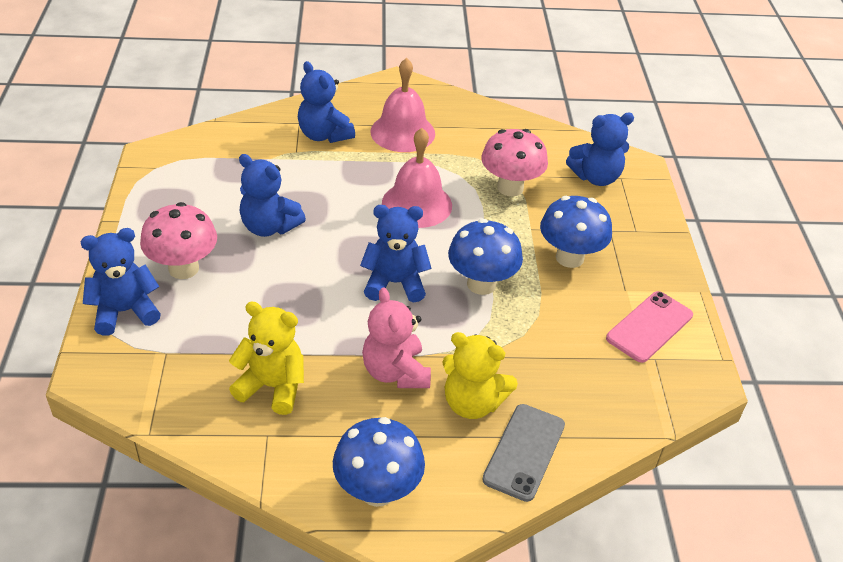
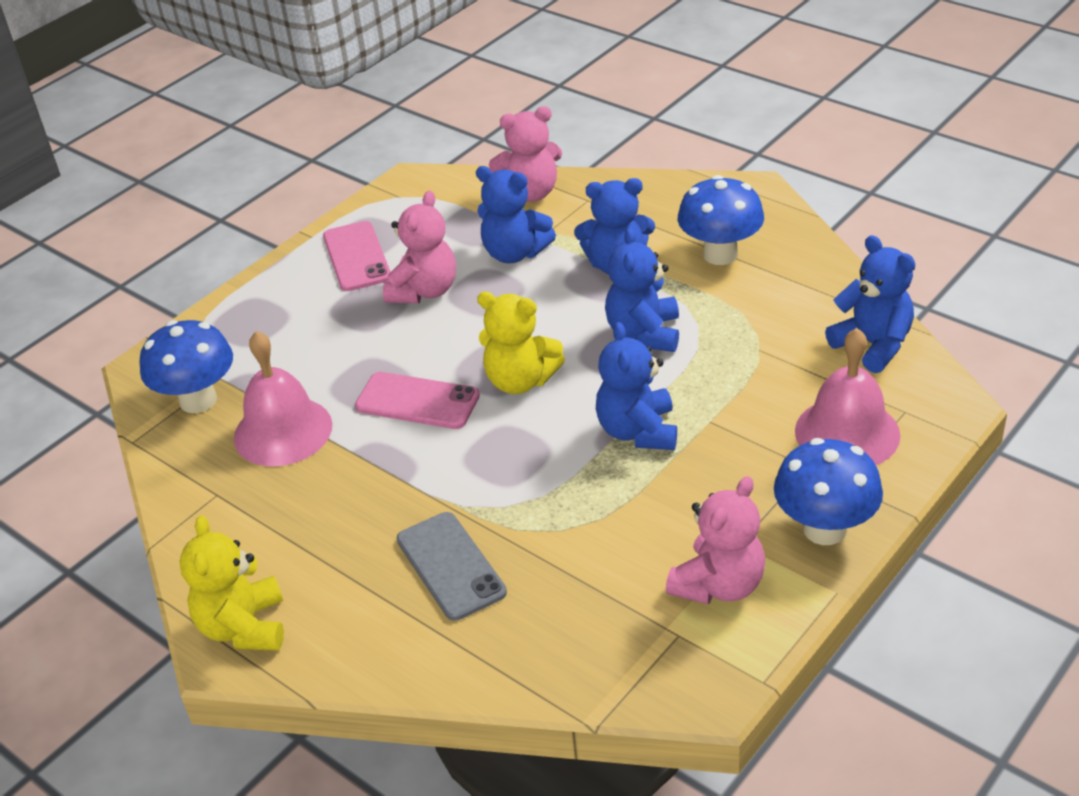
pink mushroom: [140,202,217,279] [481,129,548,196] = 2 -> none = 0
pink phone: [606,291,693,363] = 1 -> [323,221,391,291] [355,372,480,429] = 2
pink teddy bear: [362,287,431,388] = 1 -> [383,191,456,303] [489,106,562,202] [666,476,765,604] = 3

